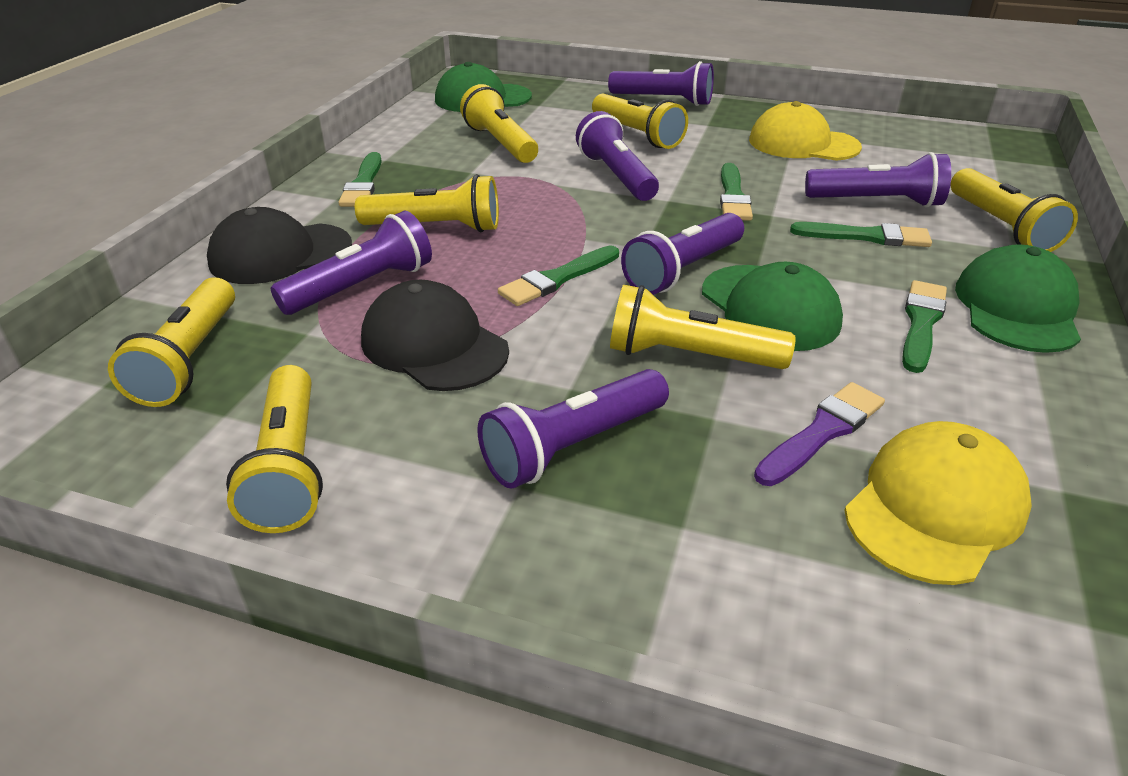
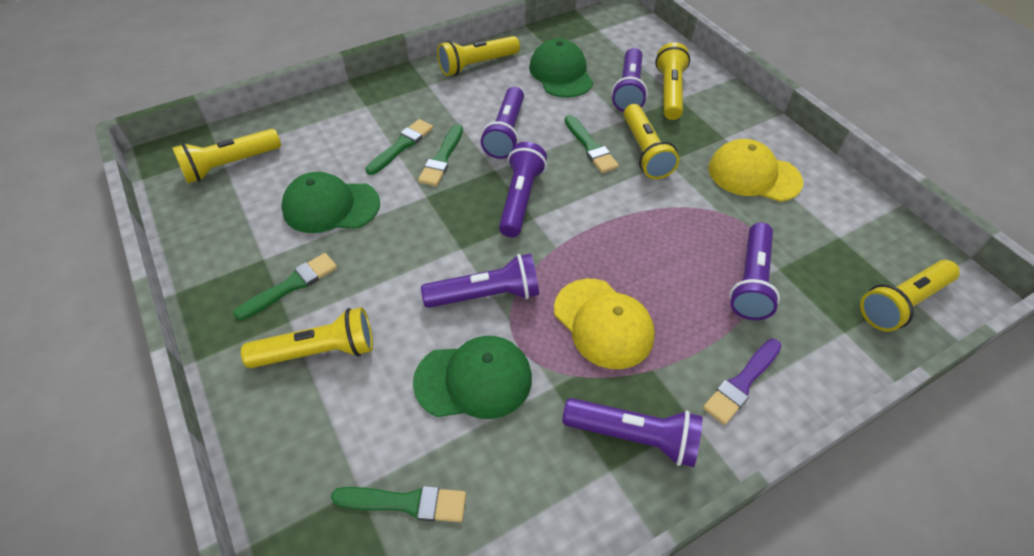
black cap: [207,207,352,284] [361,280,509,391] = 2 -> none = 0
yellow flashlight: [108,277,235,407] [226,365,323,533] [355,174,499,232] [460,84,538,163] [592,94,688,149] [610,285,796,369] [951,168,1078,252] = 7 -> [172,129,281,183] [241,307,373,368] [437,36,520,76] [623,104,679,179] [655,42,690,120] [860,260,960,332] = 6

